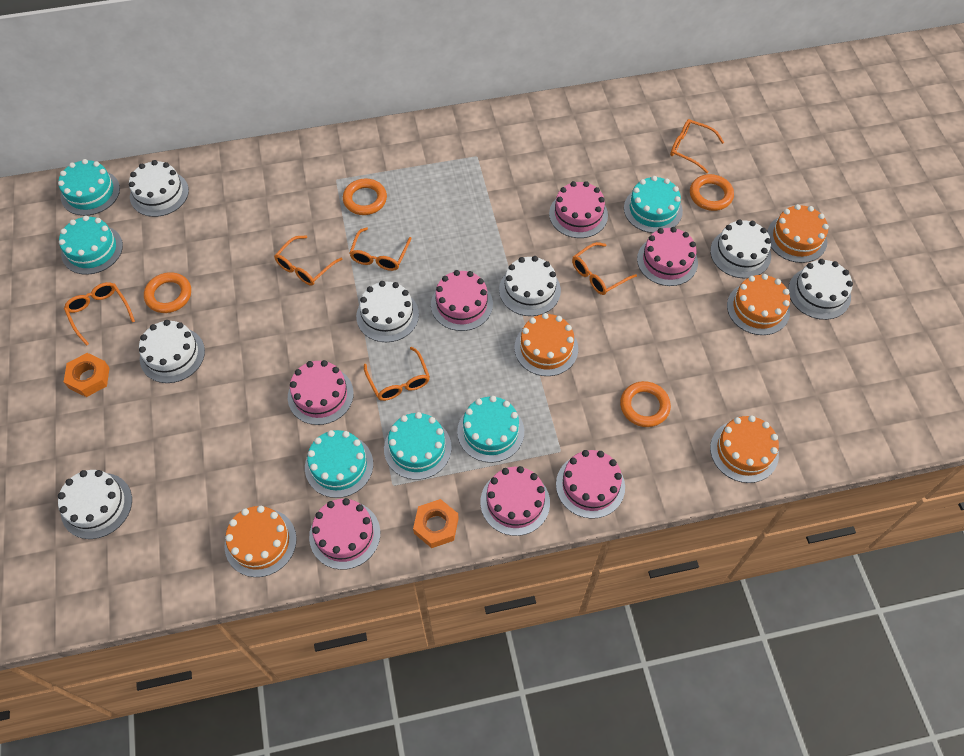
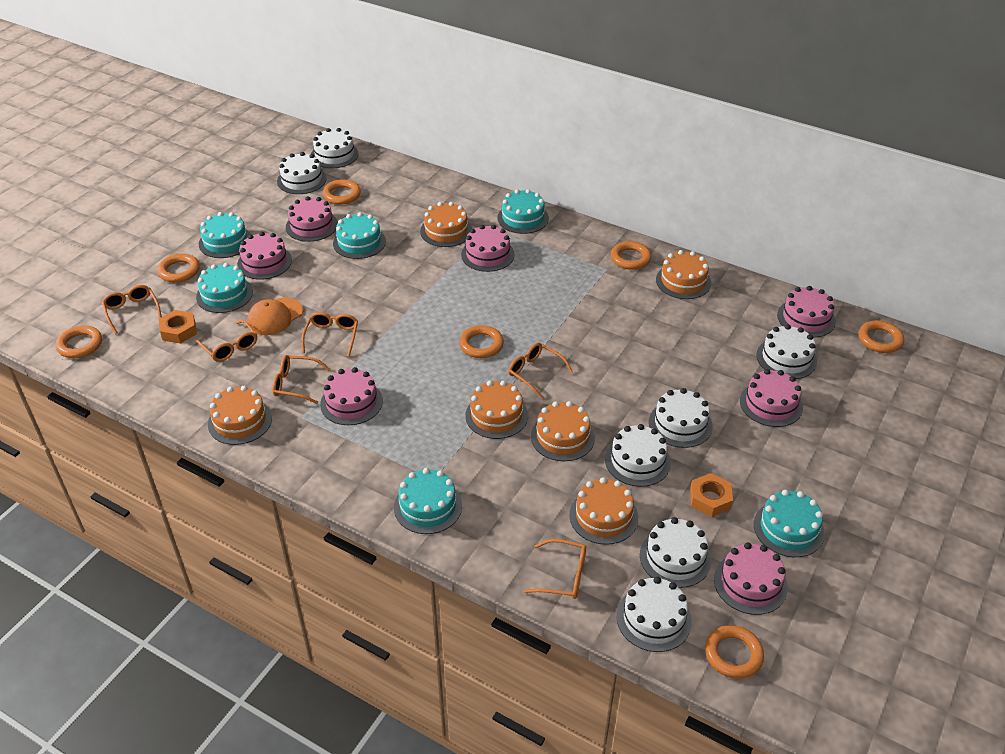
orange cake: [224,506,297,577] [514,313,578,376] [710,416,779,483] [727,274,790,335] [767,204,829,263] = 5 -> [208,386,272,445] [420,202,472,247] [465,380,528,439] [531,401,595,461] [569,477,638,545] [656,250,711,299] = 6
orange cap: none = 0 -> [247,298,303,335] = 1
orange ring: [144,272,191,313] [343,178,387,215] [620,381,671,427] [690,174,734,211] = 4 -> [56,325,102,358] [157,253,200,283] [323,179,361,205] [459,325,504,358] [611,241,651,270] [705,625,764,679] [858,320,904,353] = 7

